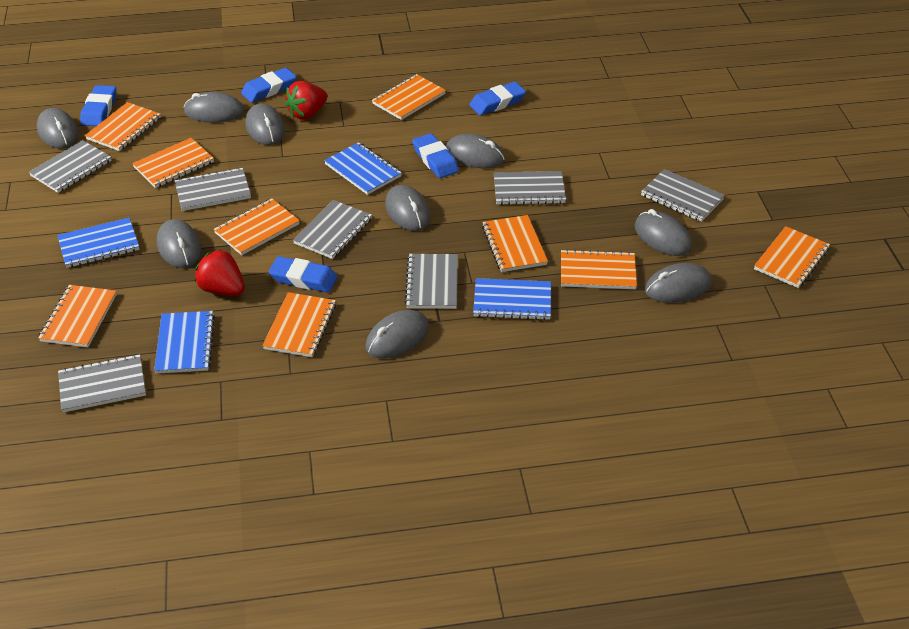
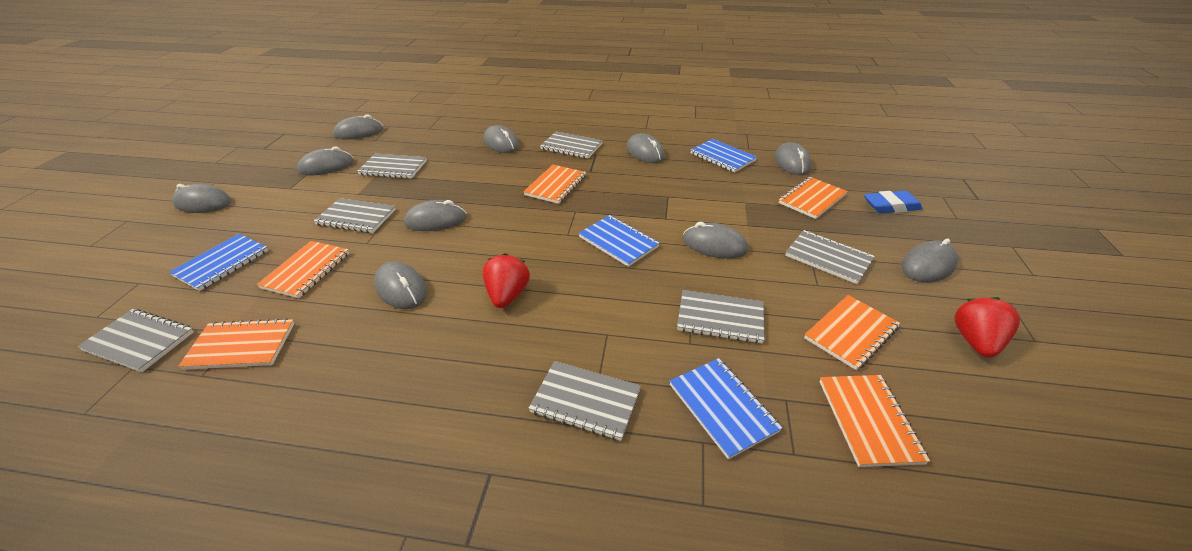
blue eraser: [80,85,116,126] [241,68,296,103] [269,256,338,292] [412,133,459,178] [469,82,526,115] = 5 -> [864,191,923,213] = 1
grey mouse: [37,108,79,149] [157,219,201,268] [183,92,244,123] [245,103,285,145] [365,310,429,359] [385,185,431,231] [446,134,505,168] [635,209,692,256] [645,263,712,303] = 9 -> [172,184,231,213] [297,146,354,176] [333,114,383,139] [374,261,427,309] [404,200,467,231] [483,125,519,153] [626,133,665,163] [683,222,748,259] [775,142,812,175] [901,238,958,282] = 10
orange notebook: [38,285,117,348] [85,102,161,151] [132,138,214,188] [214,198,300,255] [262,292,336,357] [372,74,446,120] [482,215,548,272] [561,249,637,289] [754,226,830,288] = 9 -> [178,318,294,370] [257,241,349,298] [523,165,586,204] [778,177,847,219] [804,295,900,371] [819,375,930,467] = 6

